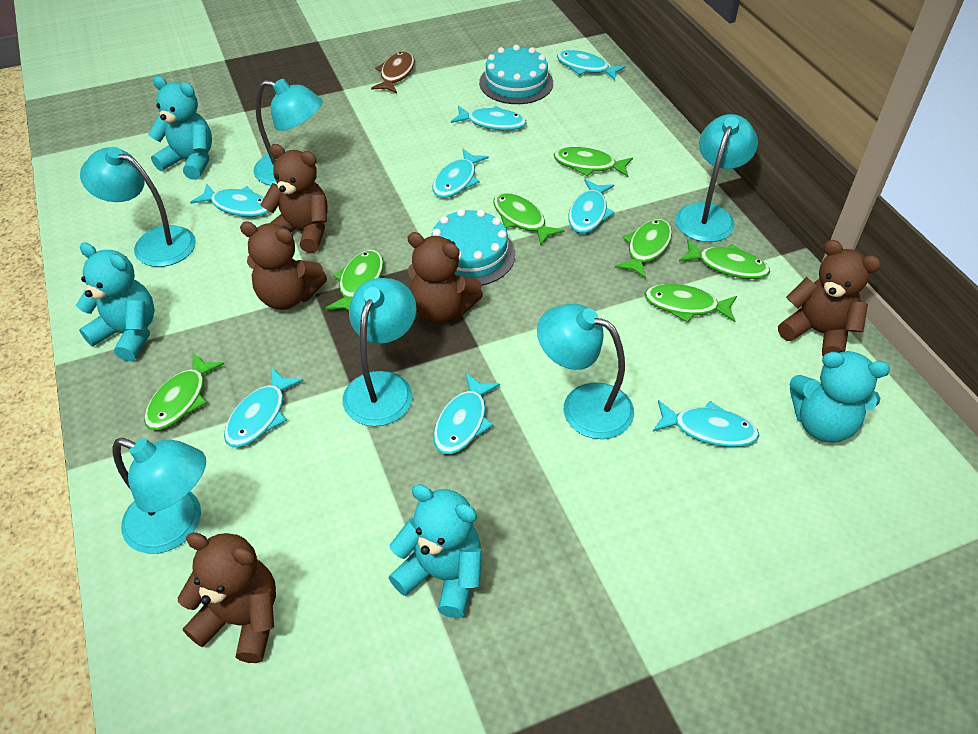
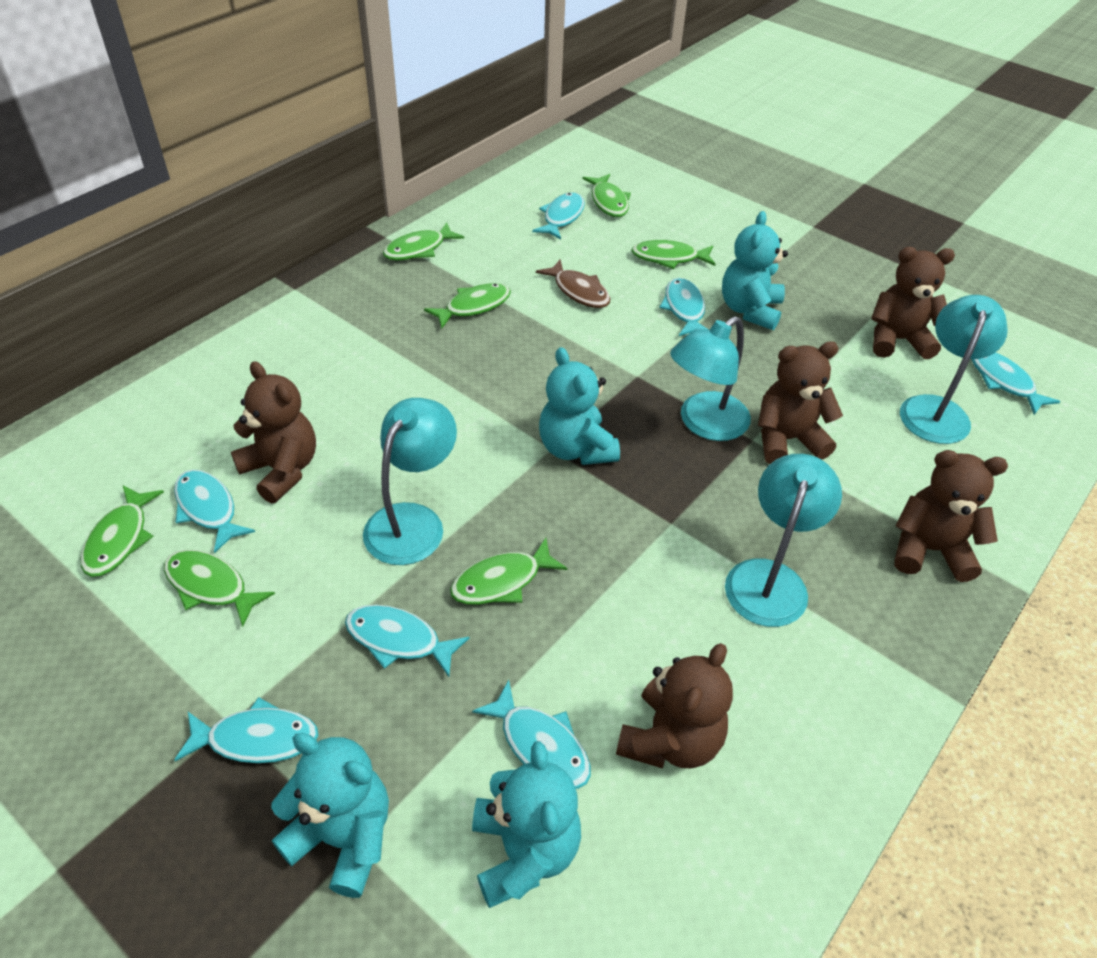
turquoise cake: [431,209,515,286] [479,45,553,104] = 2 -> none = 0
turquoise fish: [190,184,269,217] [224,367,304,447] [433,149,489,198] [433,373,500,454] [451,106,526,130] [557,50,626,80] [568,179,615,233] [653,400,759,447] = 8 -> [174,469,255,553] [174,697,319,763] [345,605,469,677] [472,680,591,789] [532,192,585,240] [659,278,707,336] [972,352,1061,415] = 7
turquoise lamp: [80,147,196,267] [113,438,206,554] [254,79,322,186] [343,278,417,426] [537,304,634,439] [675,114,758,242] = 6 -> [363,398,457,565] [670,316,751,441] [725,454,842,627] [900,295,1008,444] = 4

